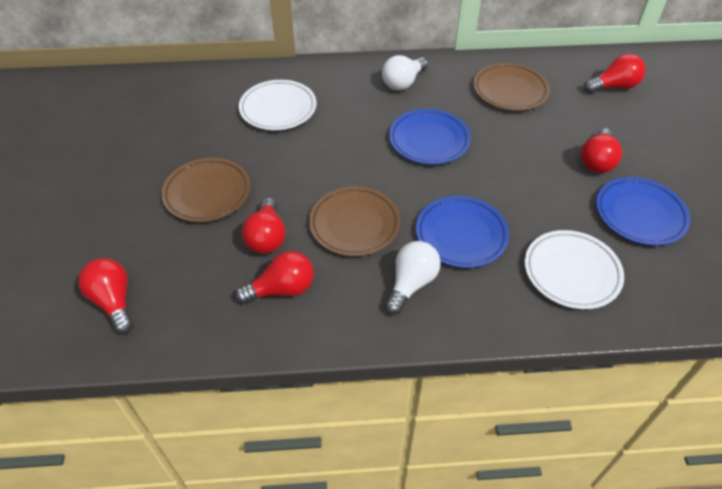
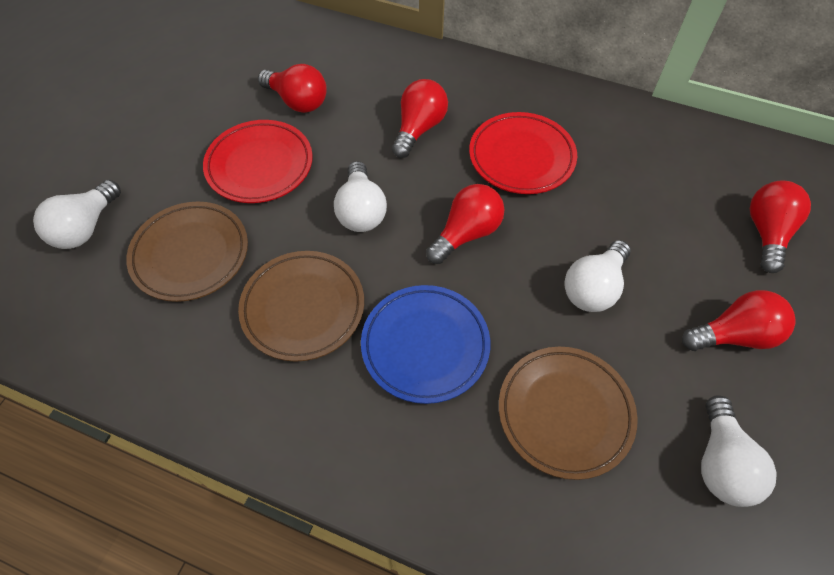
blue plate: [389,109,471,165] [416,196,509,268] [596,177,690,246] = 3 -> [361,285,490,404] = 1
red plate: none = 0 -> [203,120,313,203] [469,112,577,194] = 2
white light bulb: [382,55,428,91] [385,241,441,315] = 2 -> [33,180,121,249] [334,161,387,232] [564,240,631,312] [701,395,777,507] = 4
white plate: [239,80,316,130] [525,230,624,309] = 2 -> none = 0

